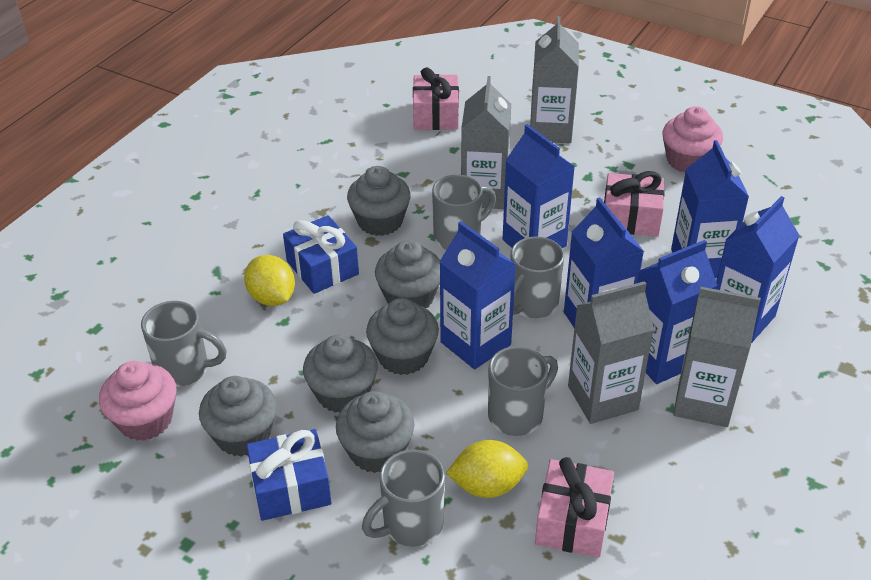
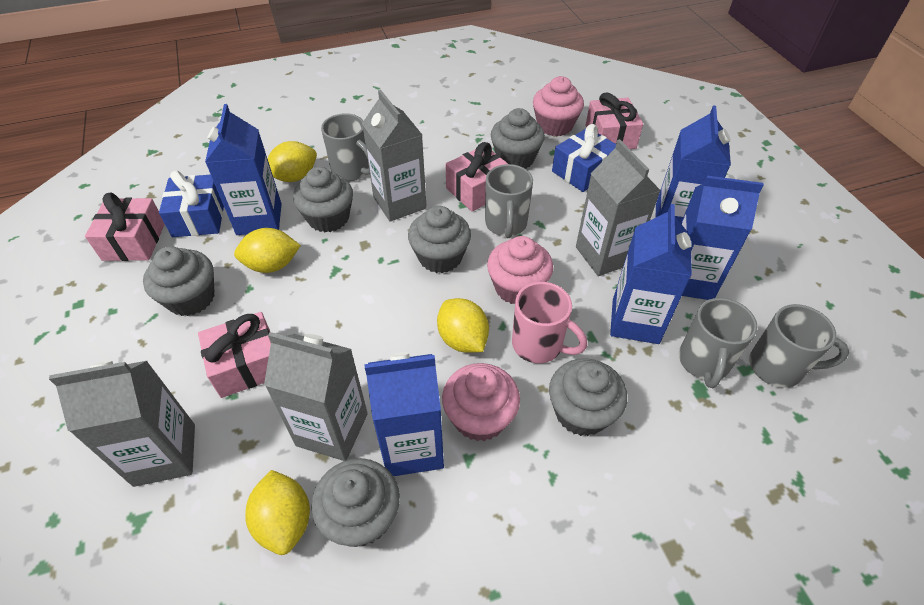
blue carton: [439,221,516,369] [503,124,575,248] [564,197,644,328] [637,240,717,384] [671,140,749,278] [716,196,800,343] = 6 -> [205,104,282,235] [364,352,444,476] [610,204,692,344] [656,105,731,223] [681,176,764,300] = 5
grey mug: [141,301,227,387] [362,449,445,547] [432,175,496,250] [488,346,558,436] [510,236,564,318] = 5 -> [321,113,370,181] [485,164,533,238] [679,298,757,388] [749,304,849,388] = 4
pink cupcake: [99,361,177,441] [663,106,723,173] = 2 -> [442,363,520,441] [487,236,553,304] [533,76,584,136] = 3
pink gift: [413,67,459,130] [535,457,614,558] [604,171,665,236] = 3 -> [85,193,165,261] [198,312,271,398] [446,142,508,212] [586,92,643,149] = 4
pink mug: none = 0 -> [512,282,587,363] = 1
yellow lemon: [244,255,295,306] [446,440,528,498] = 2 -> [234,228,301,273] [245,470,310,555] [268,141,317,182] [437,298,489,353] = 4

